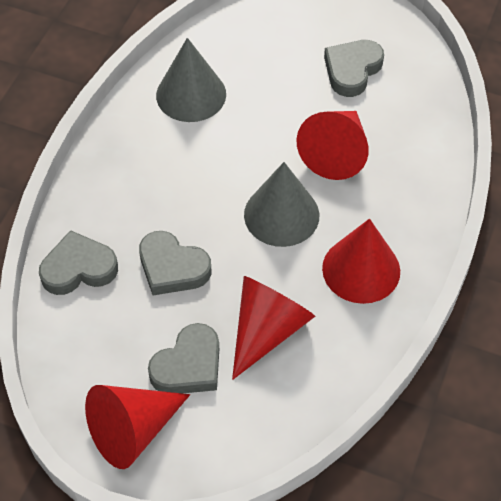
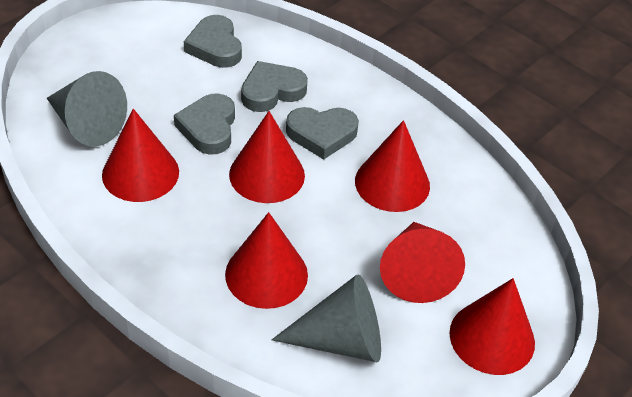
red cone: [85,385,190,469] [232,276,315,380] [296,111,369,180] [322,219,400,304] = 4 -> [102,109,179,202] [225,212,308,309] [229,111,305,203] [355,120,430,212] [380,222,465,303] [449,278,535,375] = 6

